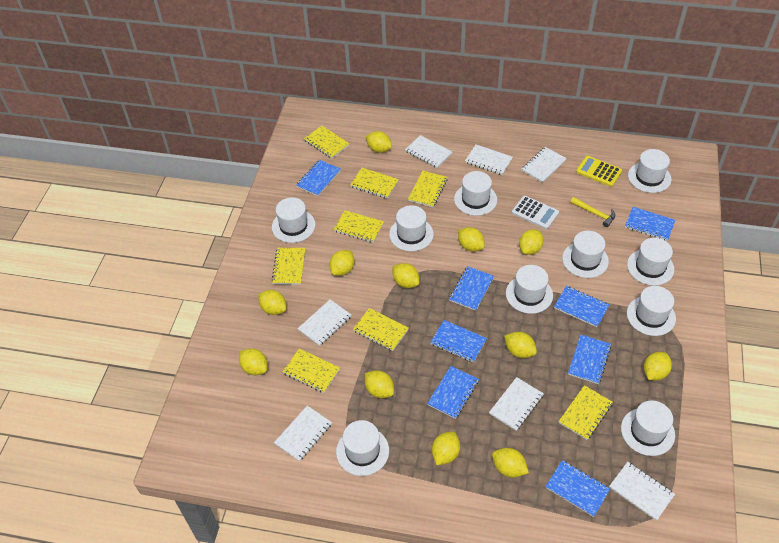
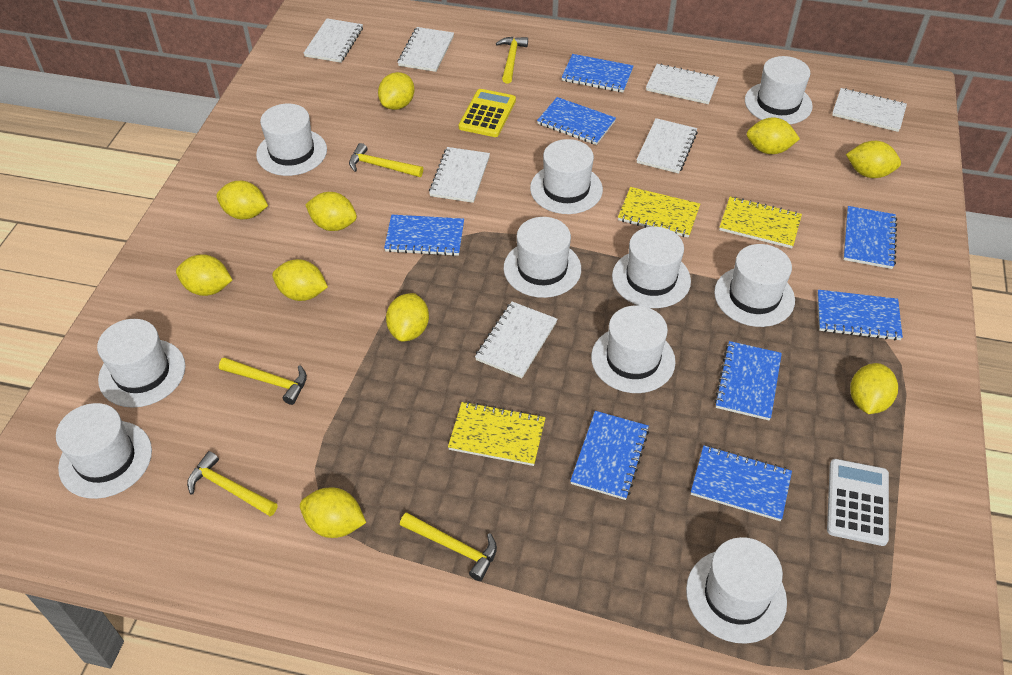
yellow hammer: [570,197,615,227] = 1 -> [187,451,278,516] [219,357,307,405] [349,143,423,177] [400,512,497,581] [496,37,528,84] = 5
yellow lemon: [239,348,267,375] [258,290,287,315] [329,250,354,276] [365,370,394,398] [366,131,392,153] [392,263,419,288] [432,432,460,465] [458,227,485,252] [492,448,529,478] [504,332,537,358] [519,229,544,255] [644,352,672,380] = 12 -> [176,254,232,296] [216,181,268,219] [272,259,328,301] [300,487,366,538] [305,192,357,231] [378,72,415,110] [386,293,429,342] [747,117,800,154] [846,141,901,178] [850,363,898,414] = 10
yellow notebook: [271,248,305,285] [283,349,340,393] [304,126,350,159] [334,210,384,243] [350,168,399,199] [353,308,409,351] [408,171,447,207] [559,385,613,440] = 8 -> [448,401,546,466] [618,187,700,238] [719,196,802,248] = 3

